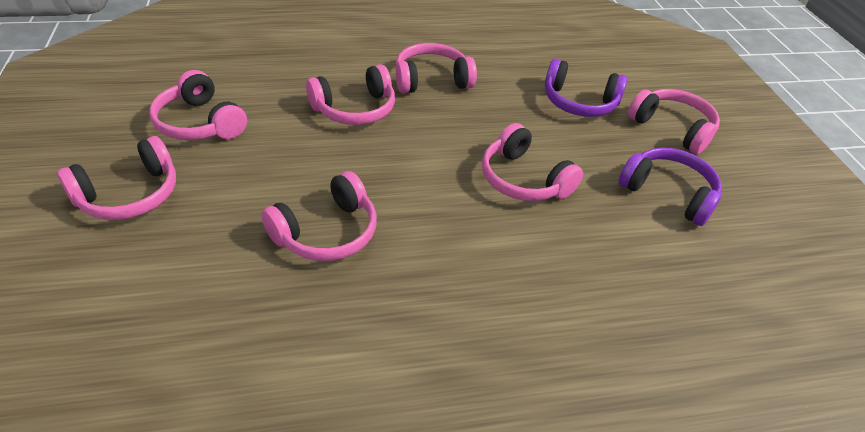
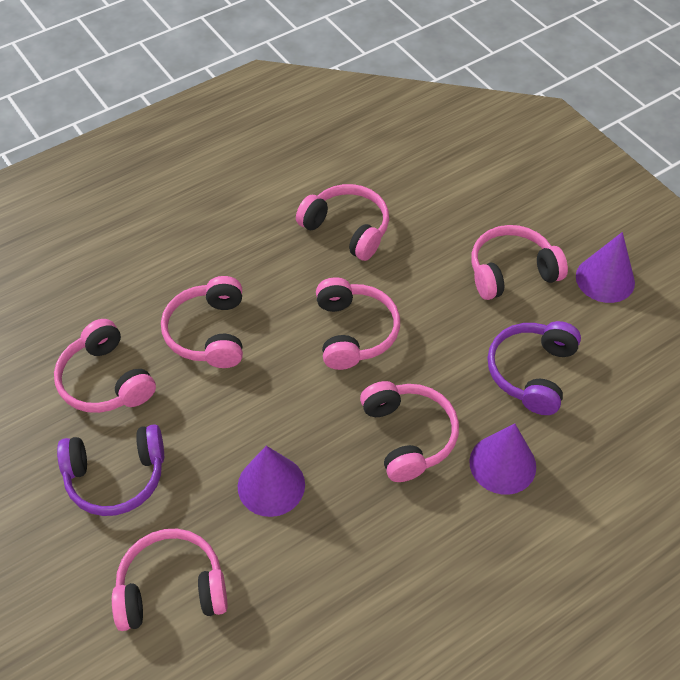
purple cone: none = 0 -> [238,446,305,517] [469,423,536,495] [576,232,635,303] = 3

